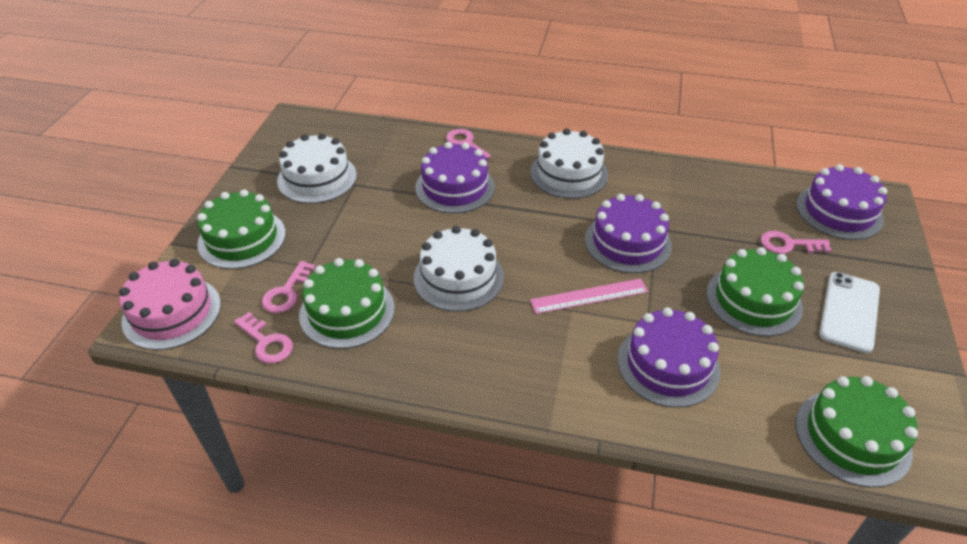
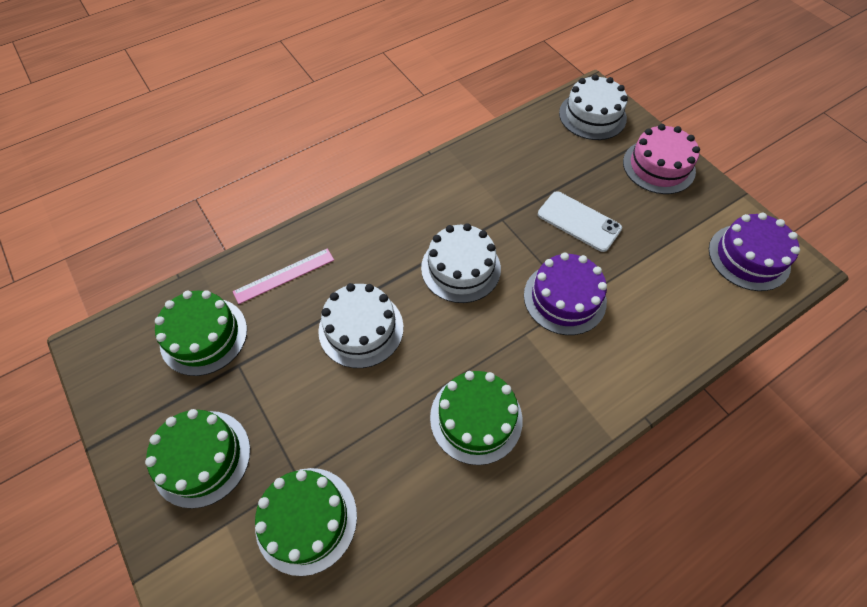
pink key: [234,312,293,363] [261,261,315,313] [446,129,491,159] [760,231,832,254] = 4 -> none = 0
purple cake: [415,142,495,214] [585,194,672,273] [618,307,721,408] [796,164,887,240] = 4 -> [524,252,607,335] [709,213,800,291] = 2

